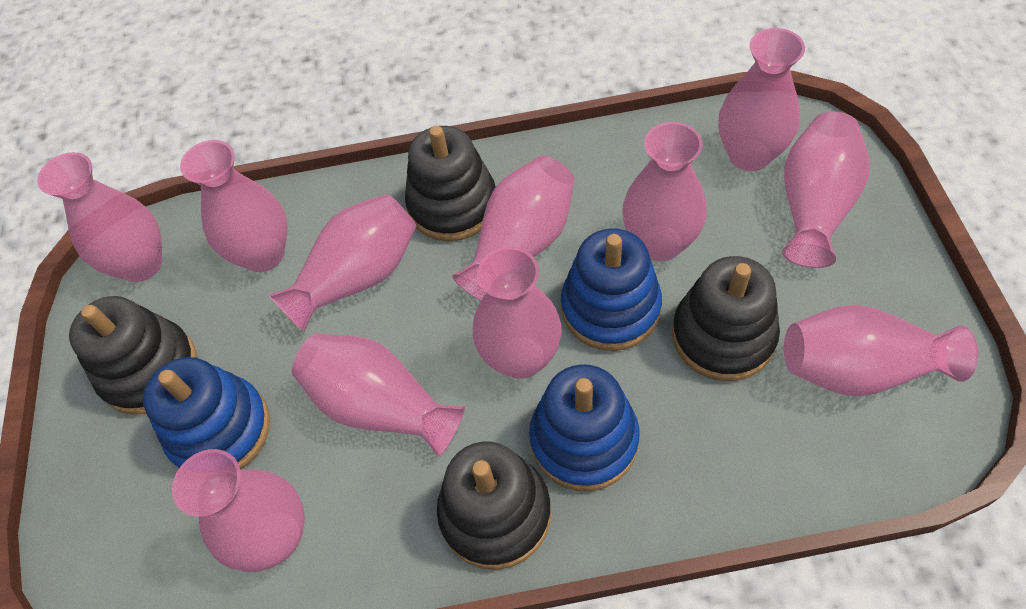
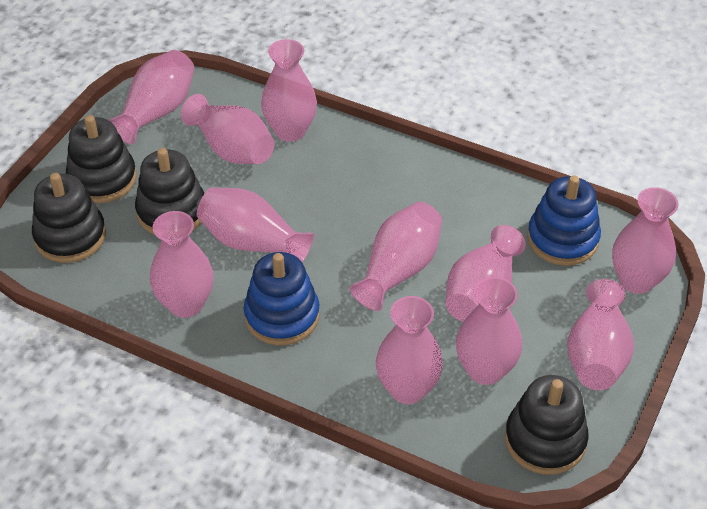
blue stacking toy: [143,357,270,469] [529,364,640,491] [561,228,662,351] = 3 -> [244,252,320,345] [527,175,601,266] = 2

